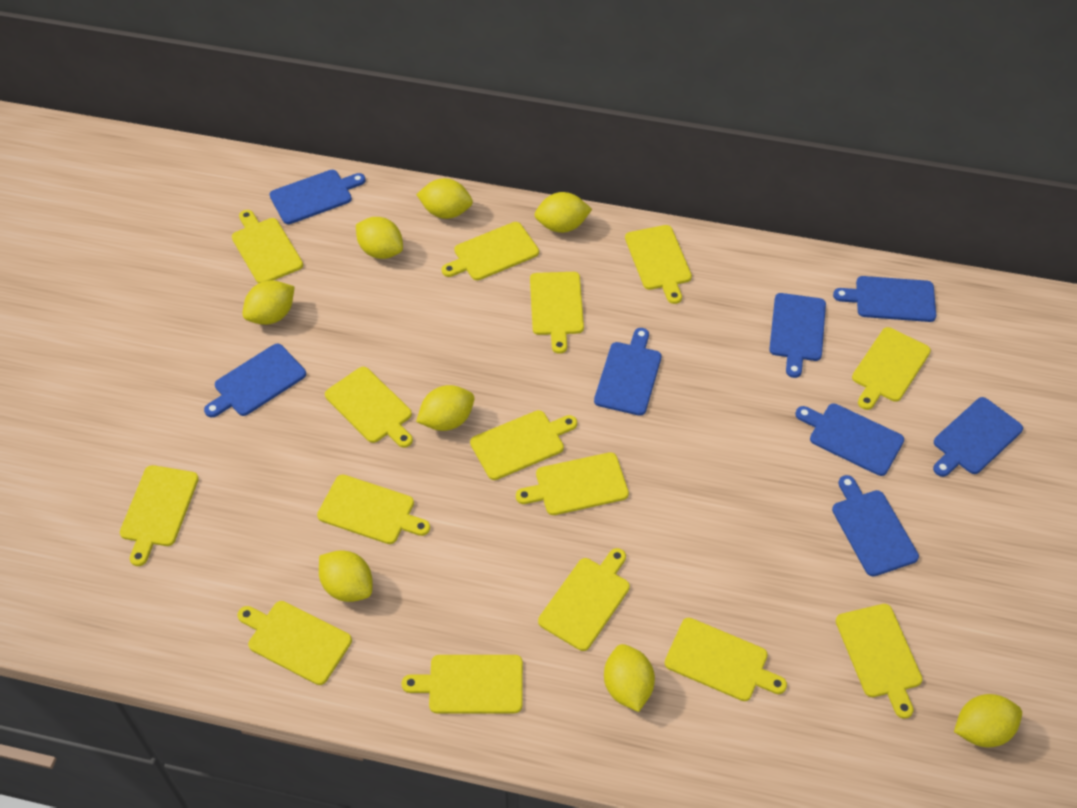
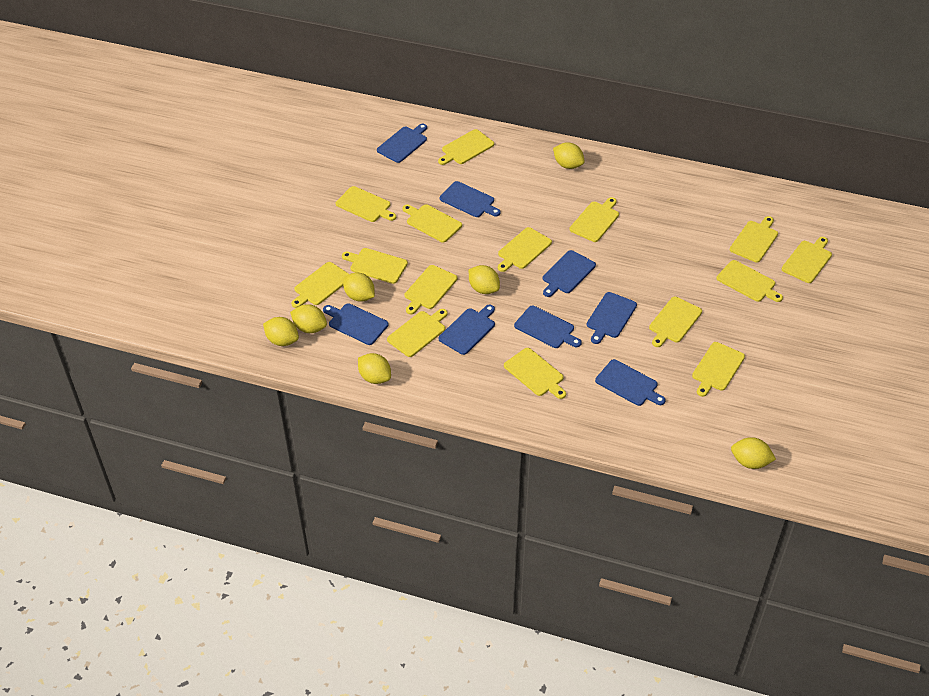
yellow lemon: [243,280,295,325] [319,550,373,602] [356,217,403,259] [416,178,473,219] [416,385,474,431] [534,192,592,233] [604,644,655,712] [954,694,1022,747] = 8 -> [263,317,299,346] [290,304,327,333] [343,273,375,302] [358,353,391,384] [469,265,500,294] [553,142,585,169] [731,437,776,469] = 7

